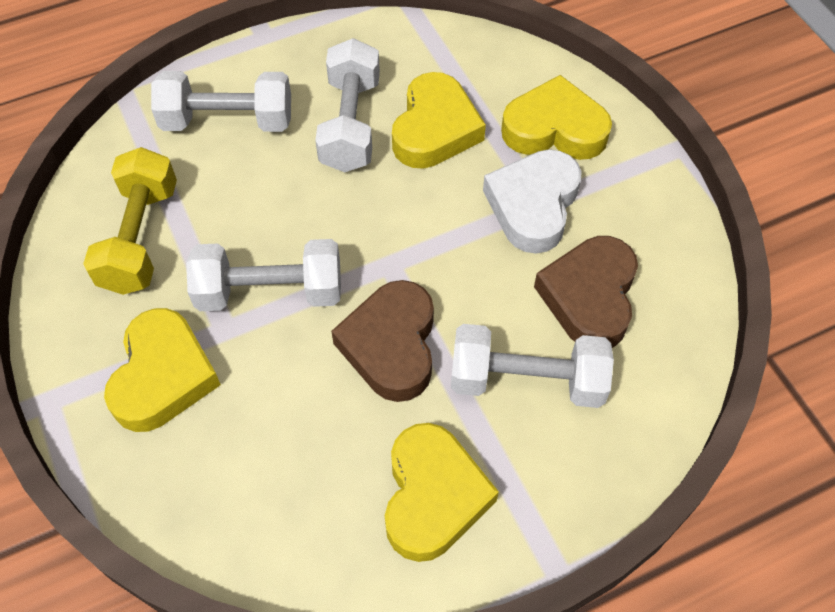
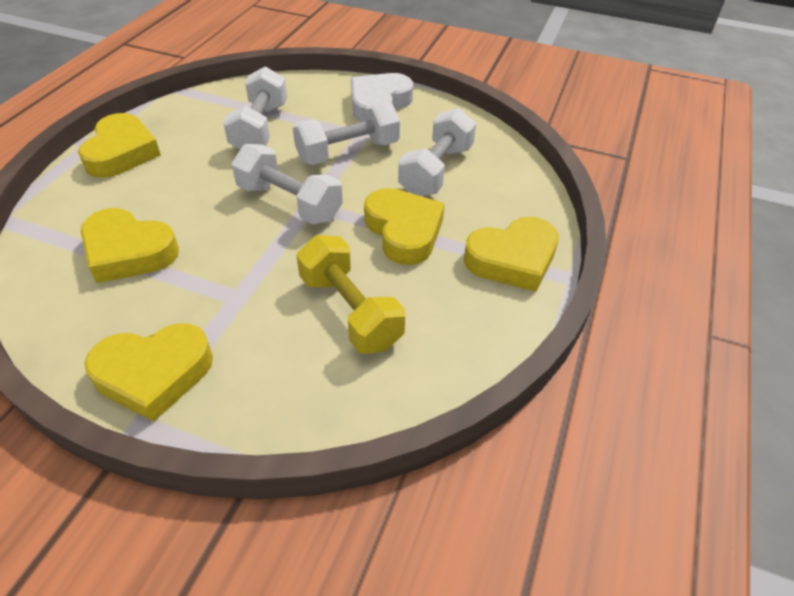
brown heart: [331,280,434,402] [534,236,638,348] = 2 -> none = 0
yellow heart: [104,308,221,432] [385,423,499,562] [392,72,486,169] [501,75,612,160] = 4 -> [78,113,161,178] [81,208,179,283] [84,323,213,422] [364,188,445,265] [464,217,559,292] = 5

